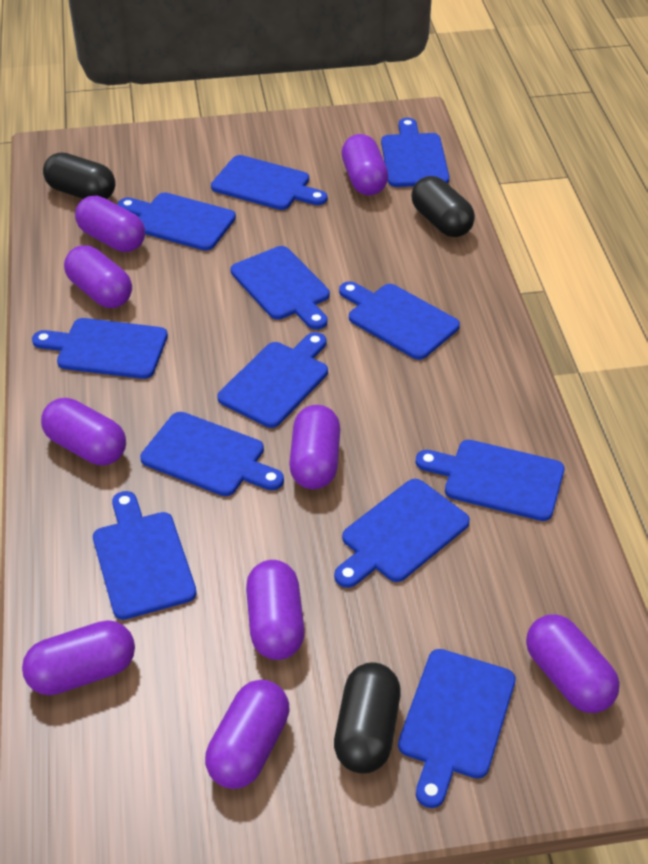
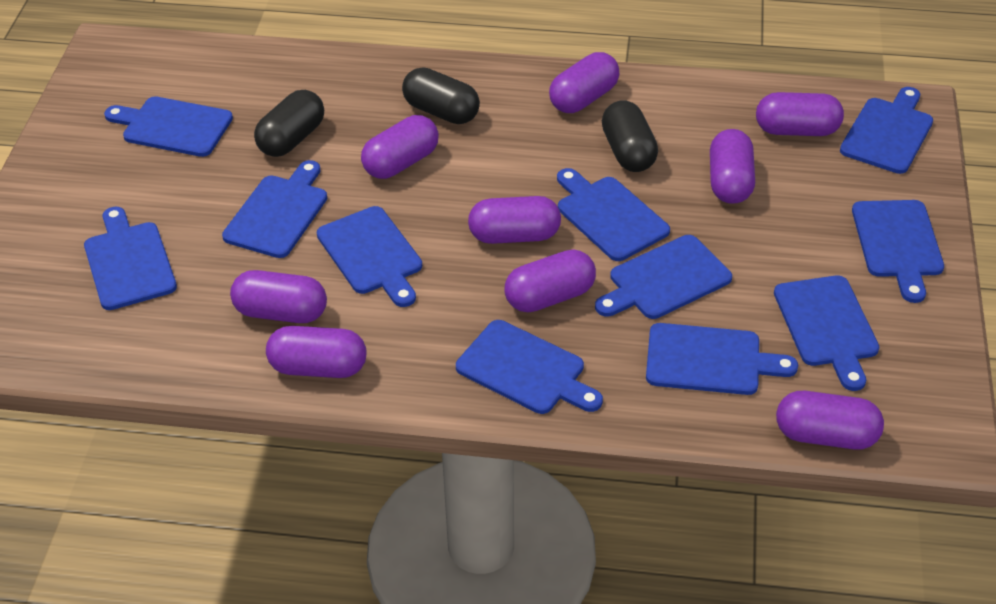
blue cutting board: [32,318,168,379] [93,491,197,620] [118,192,236,251] [140,412,284,496] [211,155,327,210] [217,332,328,428] [231,246,330,330] [334,479,470,588] [339,281,460,360] [381,118,449,187] [398,649,516,808] [416,440,564,521] = 12 -> [84,207,177,310] [104,96,233,157] [222,160,327,258] [317,206,422,307] [456,320,603,414] [557,168,670,261] [595,235,732,319] [646,323,798,395] [774,276,879,391] [840,87,933,174] [852,200,944,303] = 11

